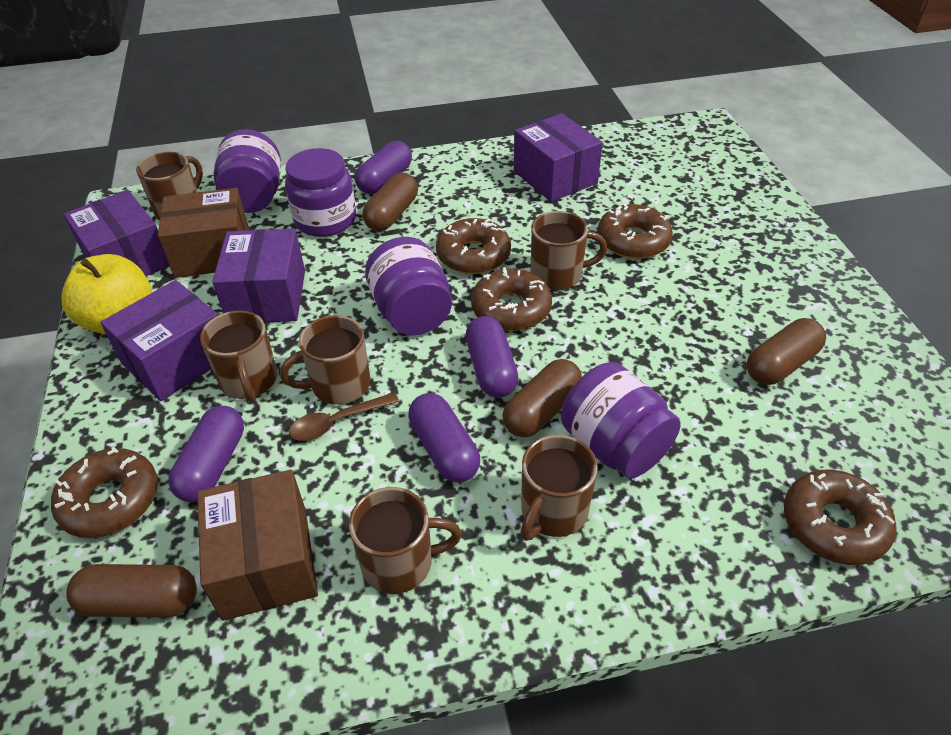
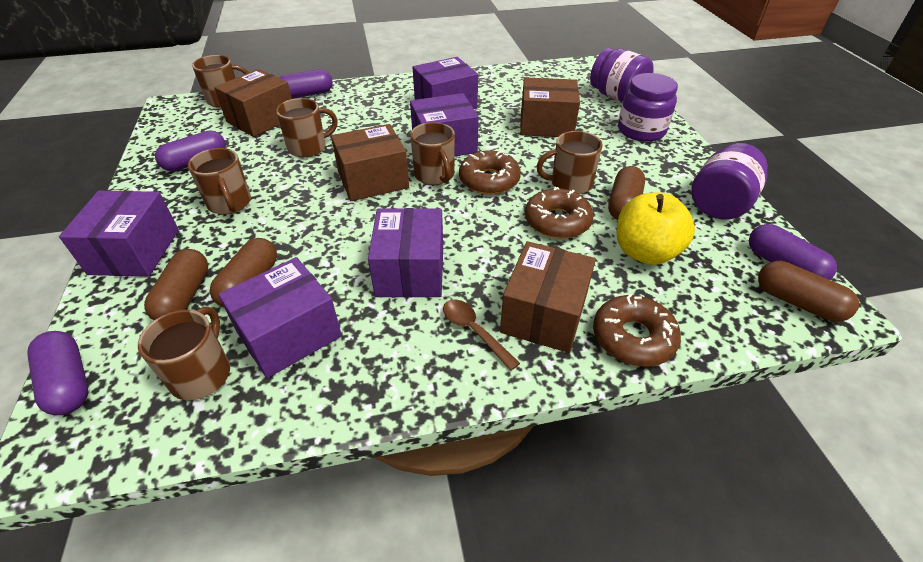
brown box: [158,188,249,278] [197,470,318,621] = 2 -> [214,69,292,137] [331,124,409,201] [500,241,596,353] [520,77,580,137] = 4
brown donut: [51,447,158,538] [436,218,511,274] [471,267,552,331] [597,202,673,259] [784,470,896,565] = 5 -> [459,150,521,195] [525,186,594,239] [593,294,681,367] = 3
purple box: [63,190,170,276] [100,280,218,401] [212,229,305,323] [514,113,603,202] = 4 -> [59,191,179,277] [218,257,342,378] [368,208,443,297] [410,93,479,156] [412,57,478,109] = 5
purple jar: [214,129,281,213] [285,148,356,237] [365,237,452,335] [561,362,681,478] = 4 -> [590,48,654,102] [618,73,678,142] [691,143,768,219] = 3

